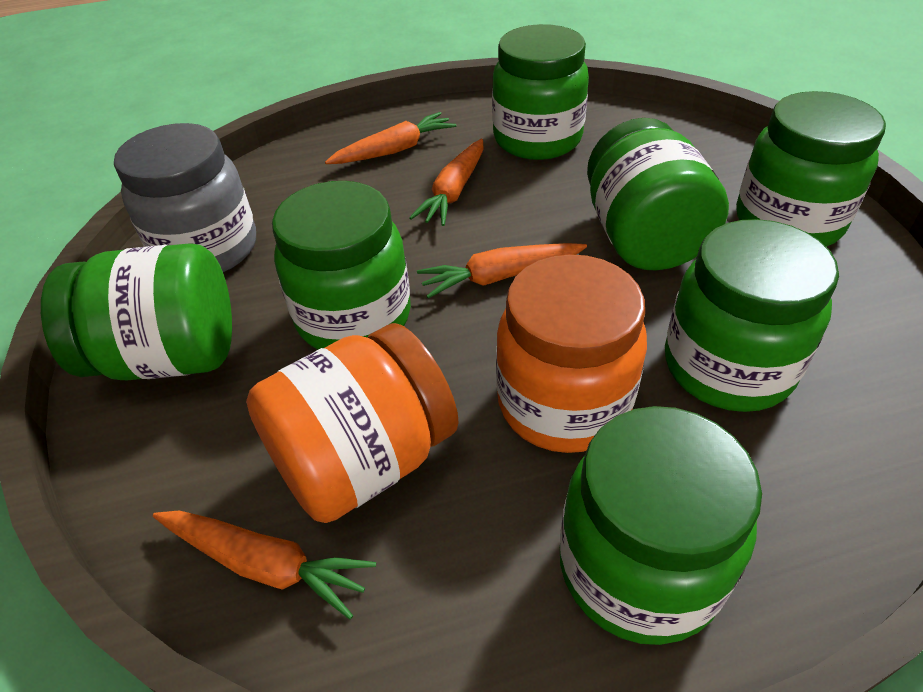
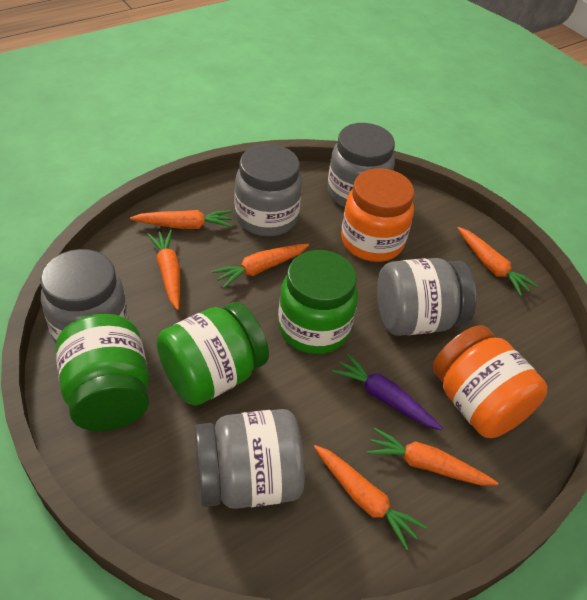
green jar: [41,244,232,380] [272,181,411,350] [492,24,589,160] [560,406,762,645] [587,118,729,270] [665,219,839,412] [736,91,886,247] = 7 -> [56,314,149,431] [156,302,269,406] [278,250,358,354] = 3
grey jar: [114,123,256,272] = 1 -> [40,249,128,343] [195,409,305,509] [234,144,302,236] [327,123,395,208] [377,258,476,336] = 5
orange carrot: [153,511,376,620] [325,112,457,164] [409,139,484,226] [417,243,587,299] = 4 -> [130,210,232,229] [147,230,180,310] [212,244,309,289] [314,445,427,550] [367,428,498,486] [457,227,538,296] = 6
purple carrot: none = 0 -> [332,353,443,430] = 1

